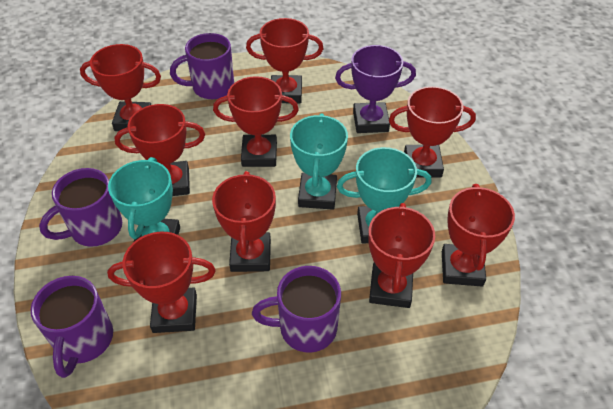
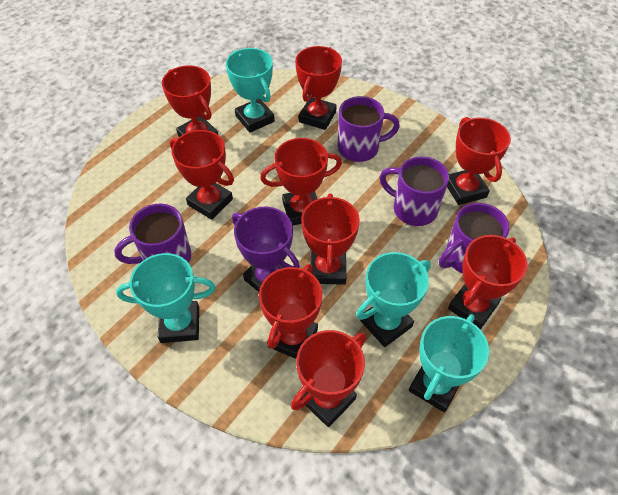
turquoise trophy: [108,157,180,242] [290,113,348,210] [337,147,431,244] = 3 -> [116,253,215,343] [226,48,275,133] [356,252,431,347] [409,314,489,412] = 4

